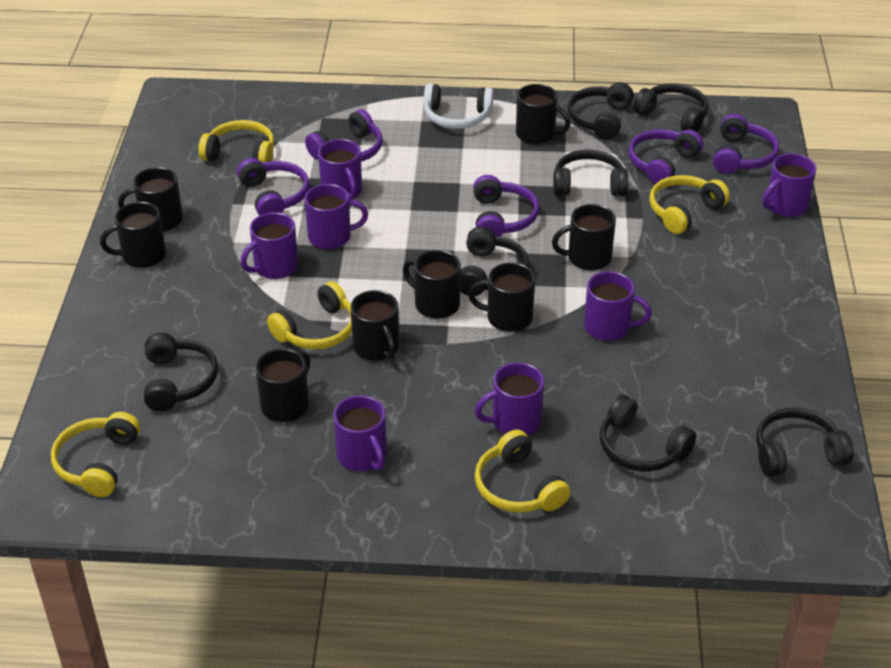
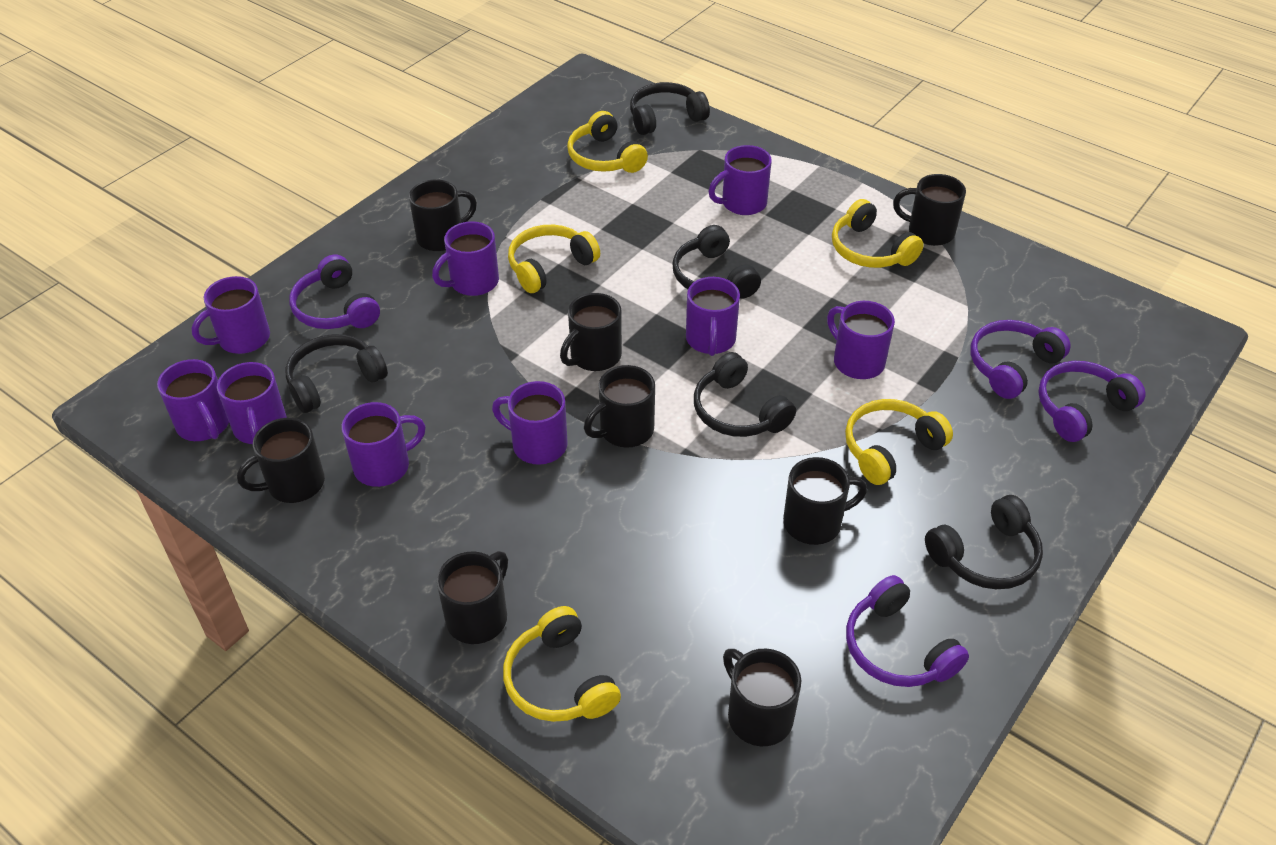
black headphones: [144,333,218,411] [460,227,529,296] [553,149,628,196] [567,82,634,140] [600,395,696,472] [633,83,709,132] [756,408,853,477] = 7 -> [285,334,388,413] [630,82,710,135] [672,225,761,299] [694,352,796,437] [925,495,1043,589] = 5
purple headphones: [237,158,309,216] [305,109,382,162] [473,175,539,237] [628,129,703,184] [713,114,779,174] = 5 -> [289,254,380,329] [846,575,969,687] [971,320,1071,399] [1038,361,1146,442] = 4
purple mug: [241,212,298,279] [305,184,368,249] [318,139,362,200] [333,395,387,471] [475,362,544,435] [584,271,652,341] [762,153,816,217] = 7 -> [157,359,229,441] [192,276,270,354] [217,362,287,444] [342,402,426,487] [432,221,499,296] [492,381,568,465] [686,277,740,356] [708,145,772,215] [827,301,895,379] = 9
white headphones: [424,84,494,129] = 1 -> none = 0

